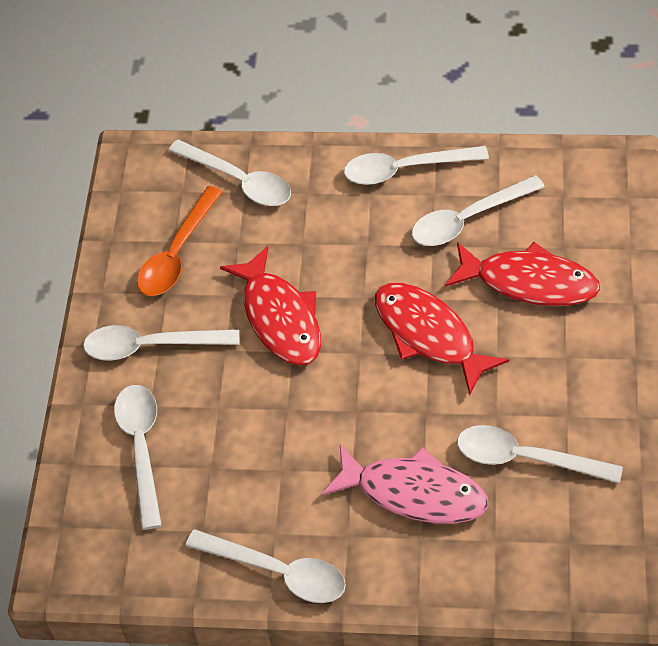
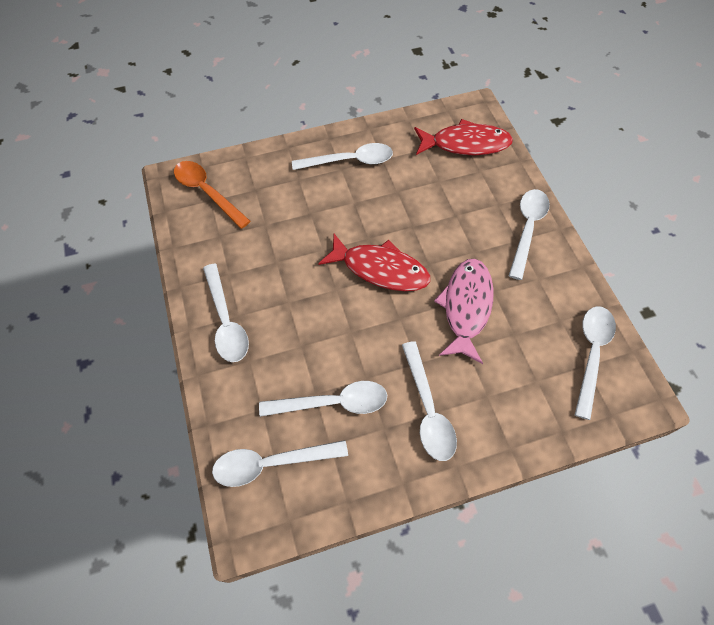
red fish: [220,246,321,366] [375,283,509,395] [445,242,600,306] = 3 -> [318,234,430,291] [414,119,513,155] = 2

